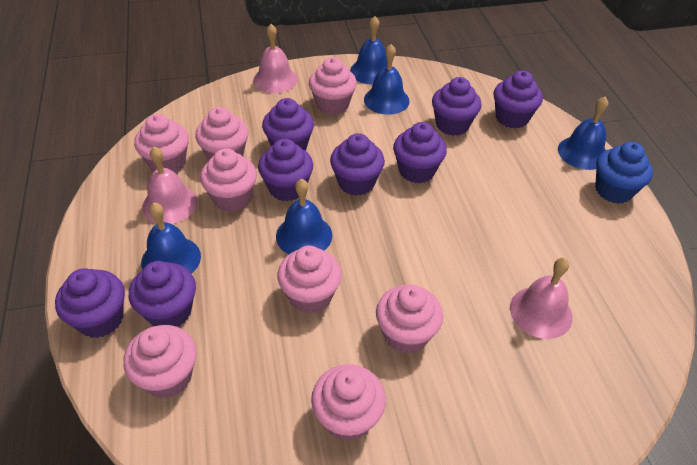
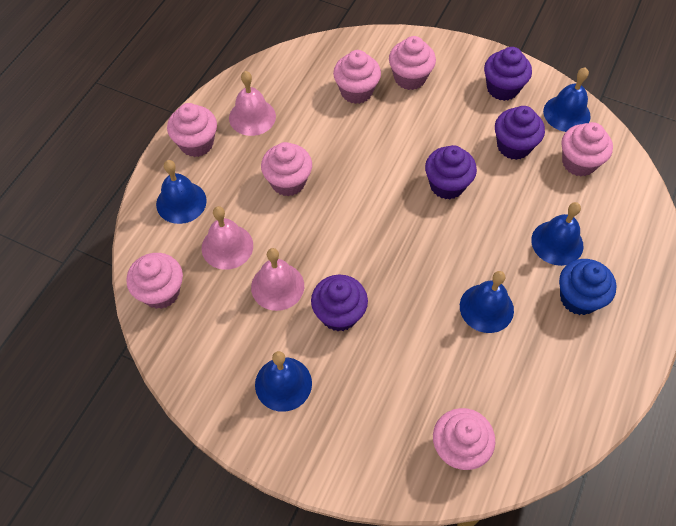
pink cupcake: [123,325,197,398] [134,114,189,173] [195,107,249,160] [200,148,257,212] [277,246,342,314] [309,57,357,115] [311,364,386,441] [376,284,443,354] = 8 -> [126,253,183,309] [167,103,217,157] [261,142,312,196] [333,50,381,104] [389,36,436,90] [433,408,495,470] [562,122,613,176] = 7
purple cupcake: [55,268,125,338] [129,261,196,327] [258,139,313,201] [262,98,314,150] [330,133,385,196] [393,122,447,183] [432,77,482,136] [494,70,543,129] = 8 -> [311,275,368,332] [425,145,477,199] [484,47,532,101] [495,106,545,160] = 4

